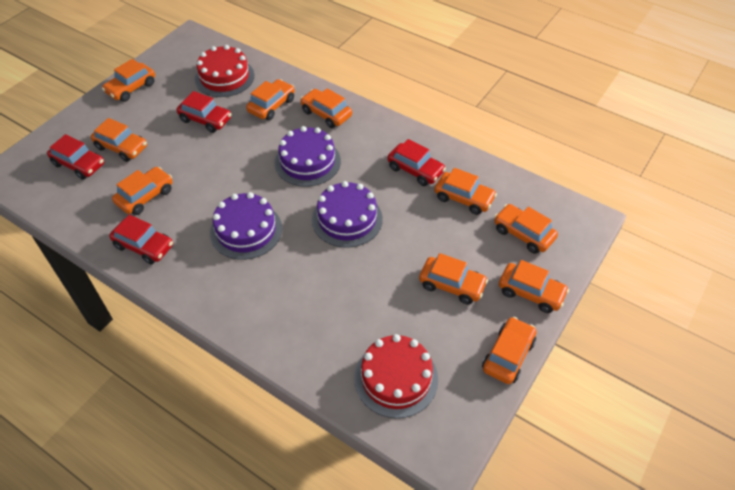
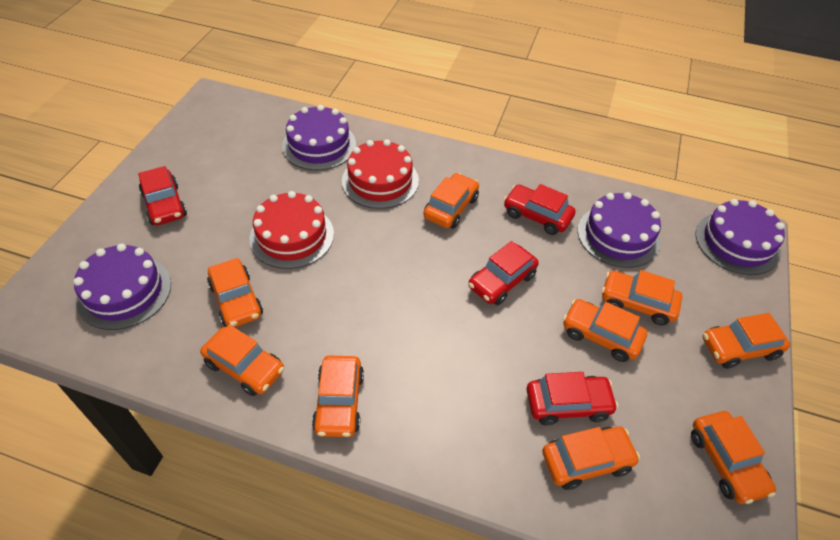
orange car: [91,118,147,162] [102,59,155,102] [112,167,173,215] [246,79,295,120] [300,88,352,128] [419,253,488,304] [434,168,497,215] [482,317,537,384] [494,204,558,254] [499,260,569,313] = 10 -> [200,325,284,396] [207,258,263,327] [312,356,364,437] [423,173,479,229] [542,426,640,490] [563,299,647,362] [602,270,682,325] [691,411,776,504] [703,313,790,369] = 9
purple cake: [210,192,282,260] [275,126,341,187] [312,181,383,248] = 3 -> [73,243,171,330] [282,105,356,170] [578,192,661,268] [695,199,785,275] = 4

